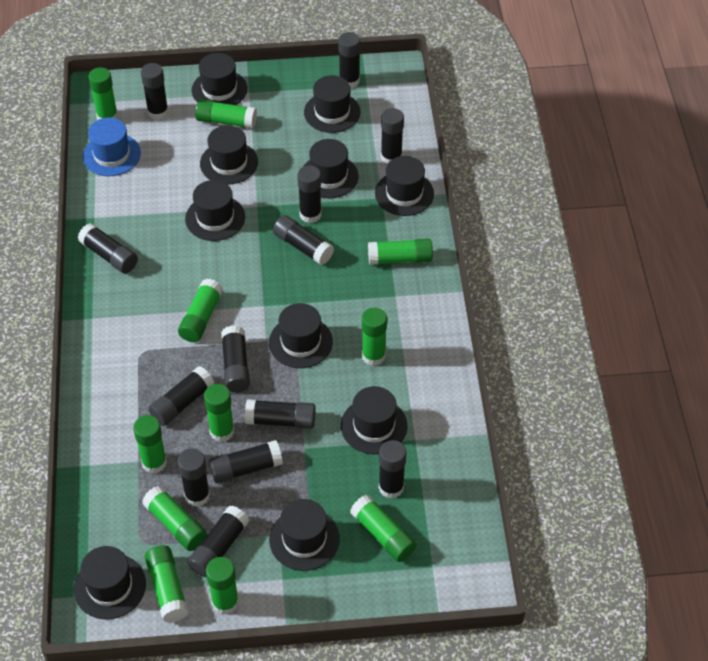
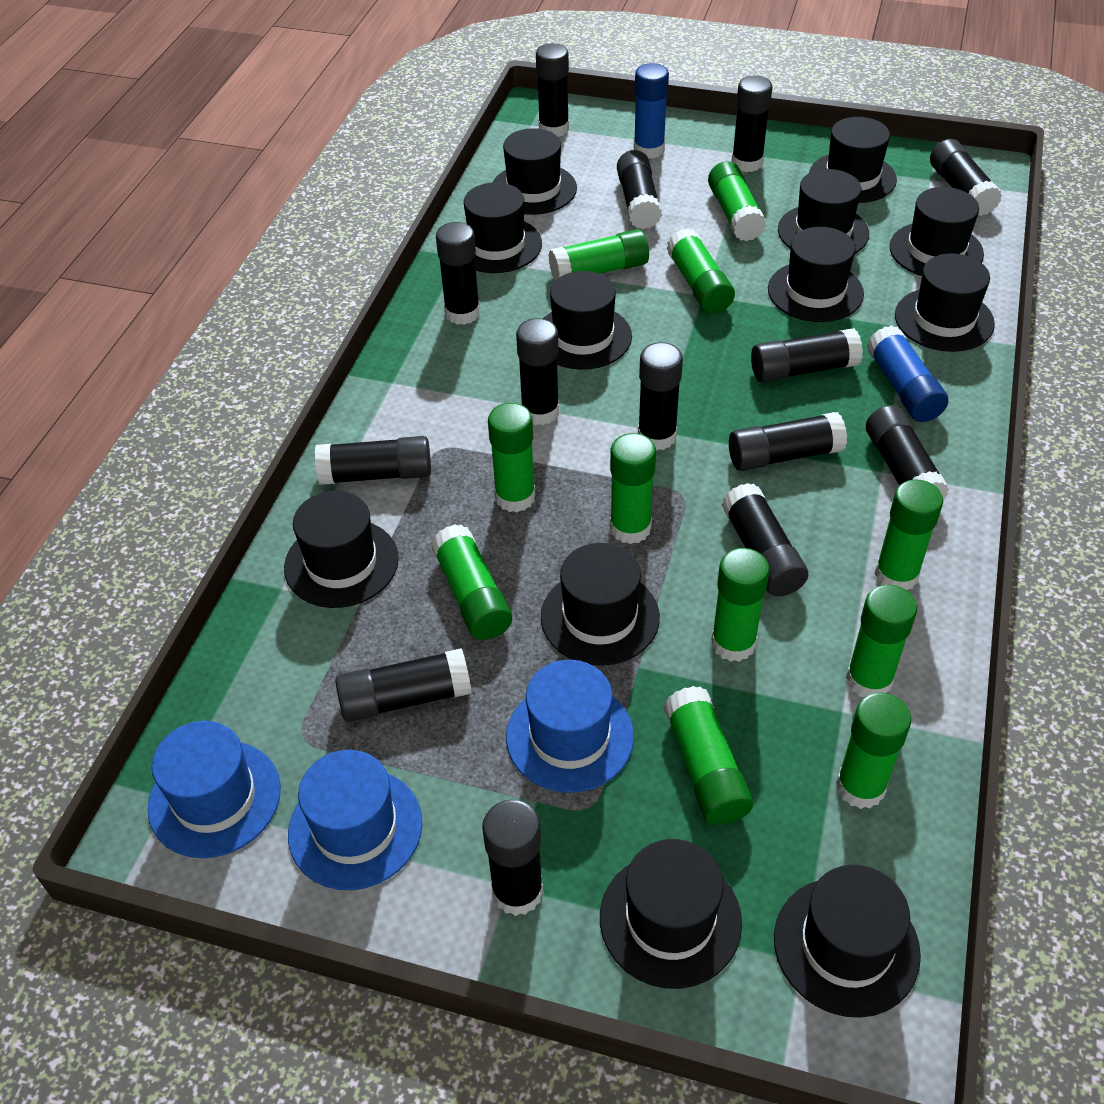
black glue stick: [78,223,138,273] [141,63,168,120] [148,366,214,426] [178,448,210,507] [187,506,249,577] [209,440,283,483] [221,325,250,393] [245,399,316,429] [273,215,334,265] [297,165,322,223] [338,32,360,88] [379,440,406,499] [381,108,404,164] = 13 -> [315,436,431,485] [335,648,471,722] [436,222,480,325] [482,800,544,916] [516,318,559,425] [536,43,569,137] [617,150,662,229] [638,342,683,451] [722,483,808,596] [729,412,847,471] [731,75,773,172] [751,328,863,383] [866,405,949,501] [930,139,1002,216] = 14
black hat: [74,546,146,619] [185,180,245,241] [192,53,247,105] [200,125,258,185] [269,303,333,368] [269,499,340,571] [303,139,359,198] [304,75,360,133] [341,386,407,454] [375,156,434,216] = 10 -> [284,491,399,608] [464,182,542,273] [493,128,577,215] [541,543,660,666] [543,271,632,370] [600,839,742,989] [768,227,864,322] [774,865,921,1018] [778,169,869,253] [809,117,897,203] [889,187,984,276] [895,253,995,352] = 12
blue glue stick: none = 0 -> [634,63,669,159] [867,325,948,422] = 2
blue hat: [83,118,141,176] = 1 -> [148,721,281,858] [288,750,422,890] [506,660,634,793] = 3

